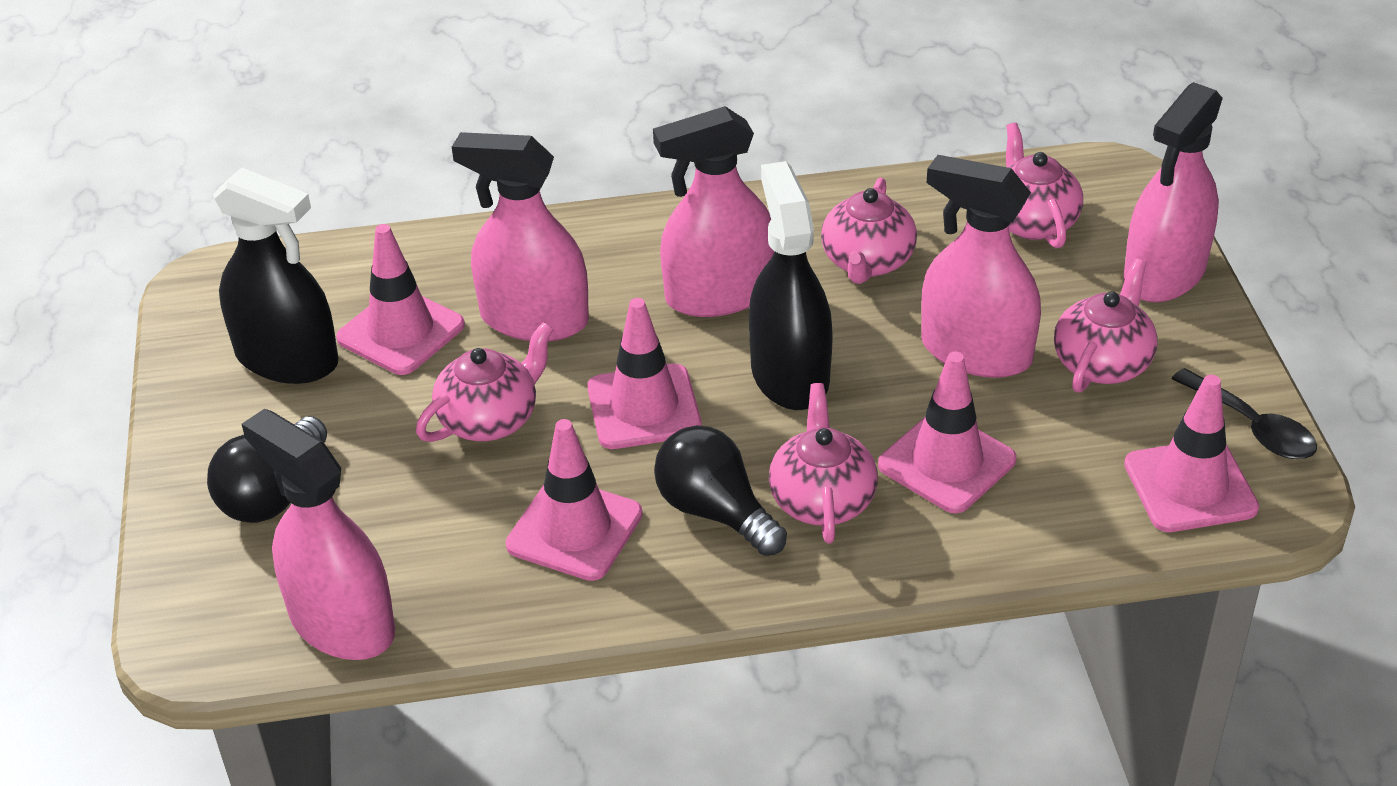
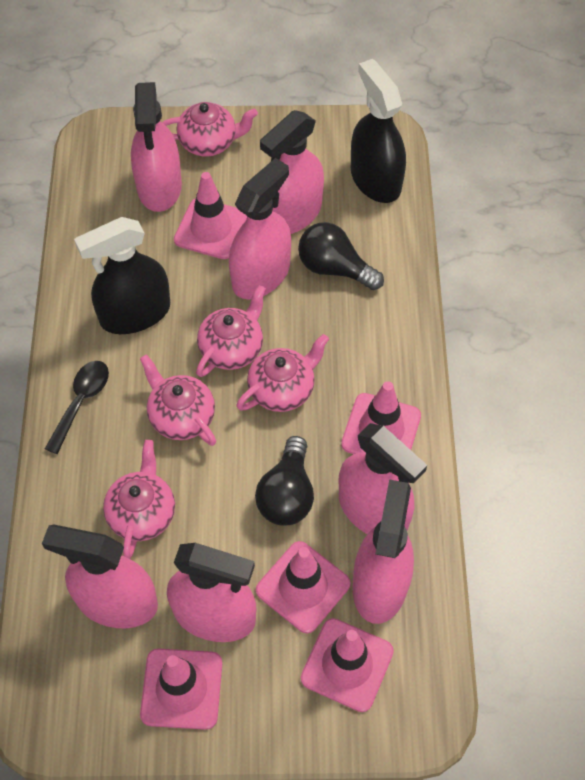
pink spray bottle: [242,409,395,660] [452,132,589,341] [653,106,774,317] [921,155,1041,378] [1123,82,1223,302] = 5 -> [42,524,158,628] [131,82,182,212] [167,543,256,642] [229,158,291,300] [260,110,324,234] [339,423,427,534] [353,479,414,624] = 7

